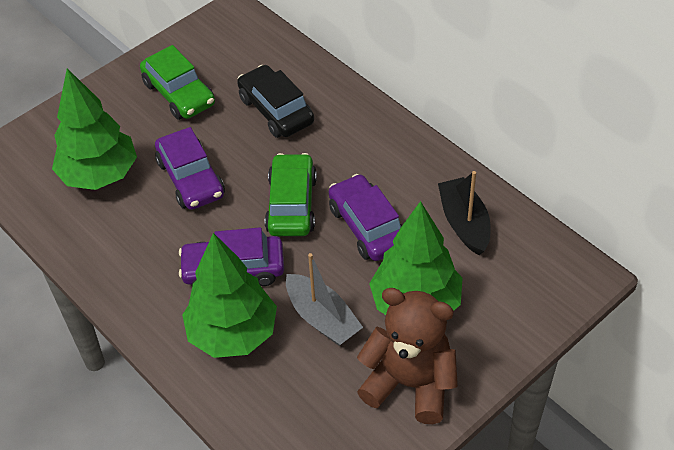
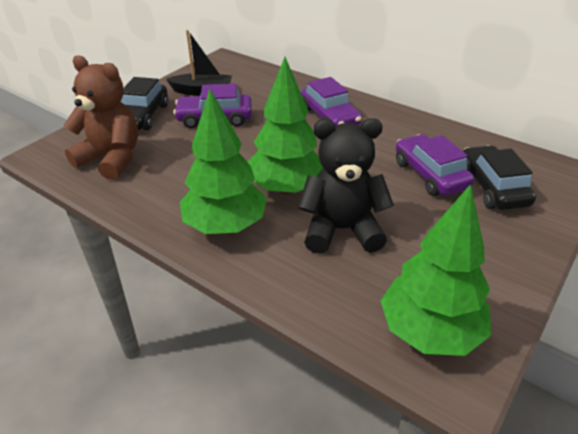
black car: [237,65,314,138] = 1 -> [121,77,168,130] [463,145,536,210] = 2
black teddy bear: none = 0 -> [298,118,394,254] = 1
green car: [140,45,215,120] [265,153,317,236] = 2 -> none = 0
grey boat: [286,253,363,346] = 1 -> none = 0

